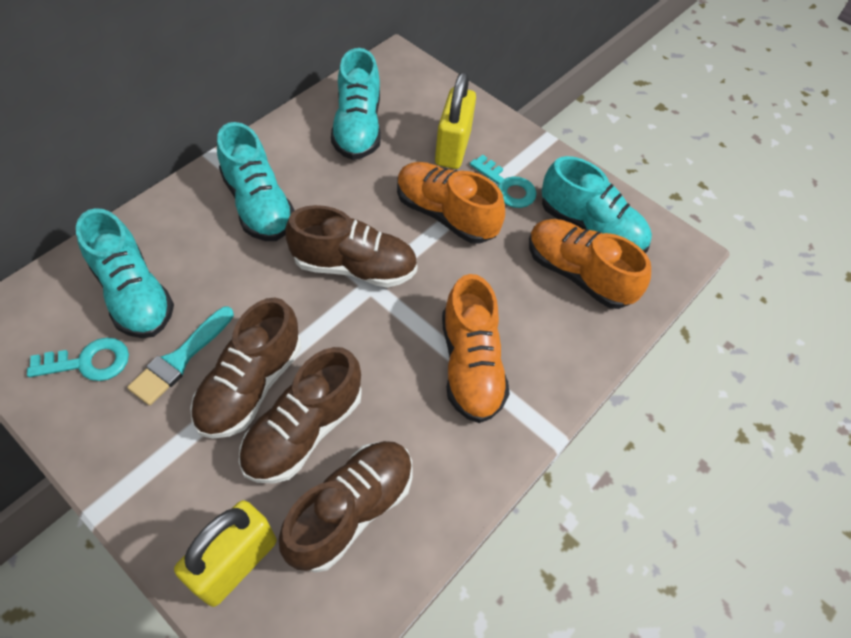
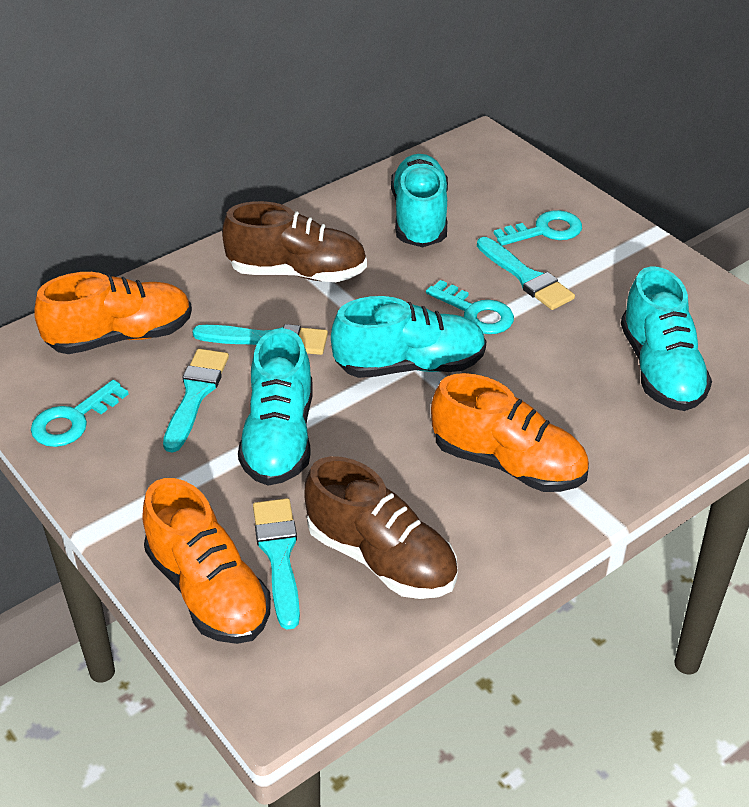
brown shoe: [190,297,301,439] [239,347,362,484] [279,441,413,573] [285,205,418,288] = 4 -> [222,201,367,282] [305,456,458,599] = 2
turquoise brush: [127,307,234,406] = 1 -> [163,349,229,452] [192,324,328,355] [253,498,300,630] [477,237,575,310] = 4
turquoise key: [27,338,129,381] [470,155,537,208] = 2 -> [31,380,128,447] [426,280,514,334] [494,210,582,246] = 3
yellow padlock: [174,500,277,607] [435,72,476,169] = 2 -> none = 0

